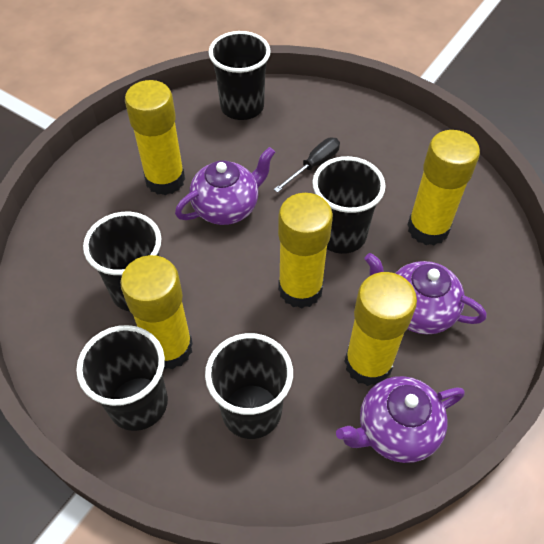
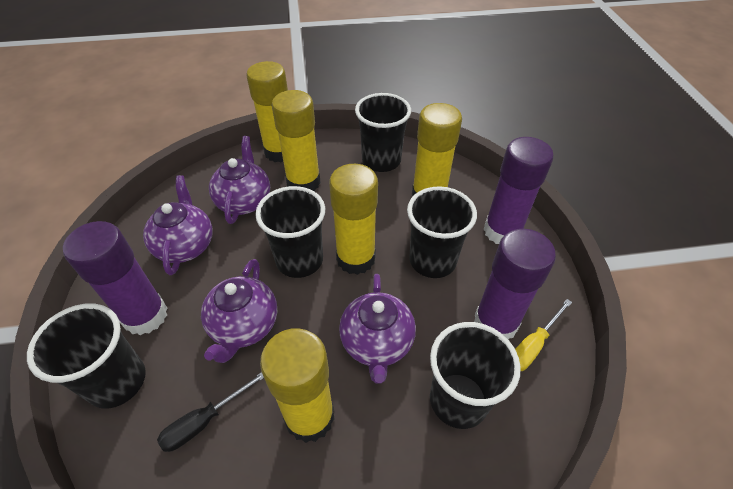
purple glue stick: none = 0 -> [63,221,167,335] [474,229,556,339] [483,137,554,244] = 3
purple teapot: [175,147,275,225] [336,376,464,463] [364,253,486,334] = 3 -> [143,175,213,275] [201,259,278,363] [209,136,270,224] [339,274,416,384] = 4
yellow screwdriver: none = 0 -> [515,299,572,371] = 1

